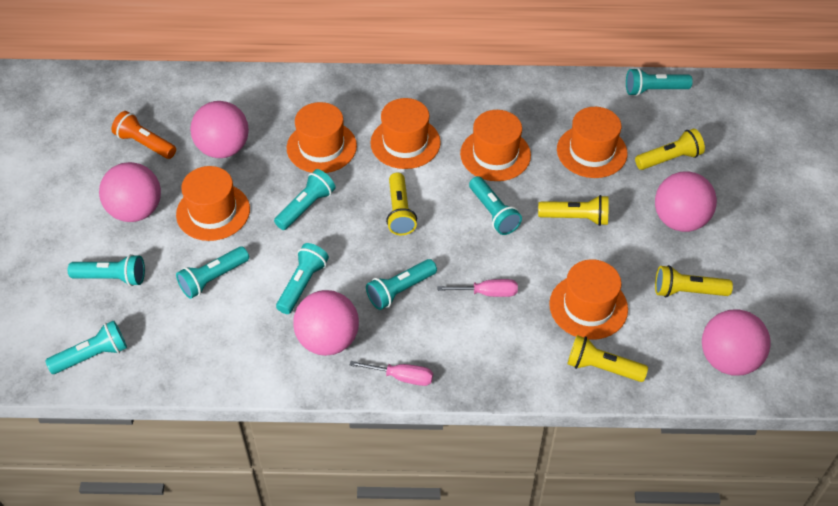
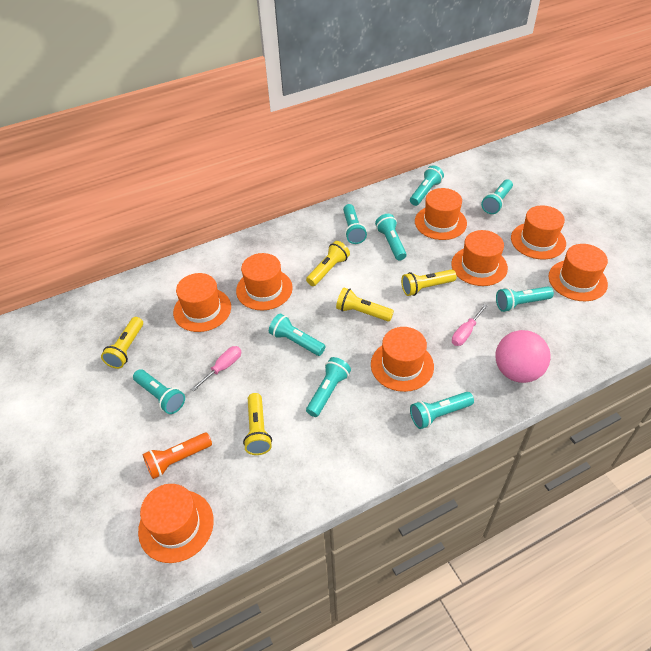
orange hat: [176,166,250,241] [287,102,357,173] [370,98,441,169] [460,110,531,181] [549,259,628,340] [557,107,627,178] = 6 -> [138,484,214,563] [173,273,231,332] [236,253,293,311] [371,327,434,392] [415,188,467,240] [451,230,508,286] [511,205,566,259] [549,244,608,301] = 8
pink ball: [99,162,161,222] [190,101,249,158] [293,290,359,356] [655,171,717,232] [702,309,770,376] = 5 -> [495,330,550,383] = 1
turquoise flashlight: [45,320,127,374] [68,254,145,286] [176,247,249,299] [274,169,336,230] [276,243,329,314] [366,259,437,310] [469,176,522,235] [626,68,693,96] = 8 -> [133,369,185,414] [269,313,325,356] [306,357,351,417] [343,204,367,244] [375,214,407,261] [410,165,444,206] [410,392,474,429] [481,179,513,214] [496,286,554,312] = 9

